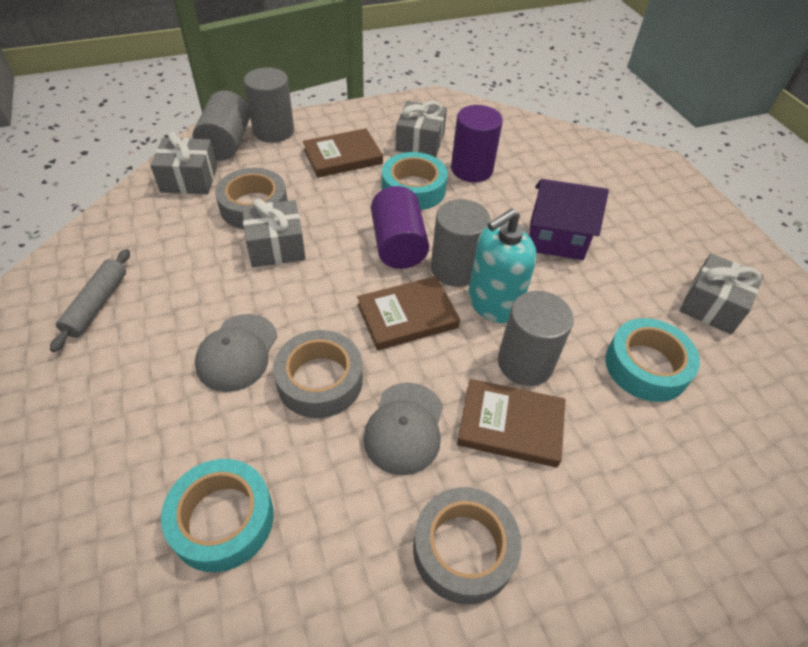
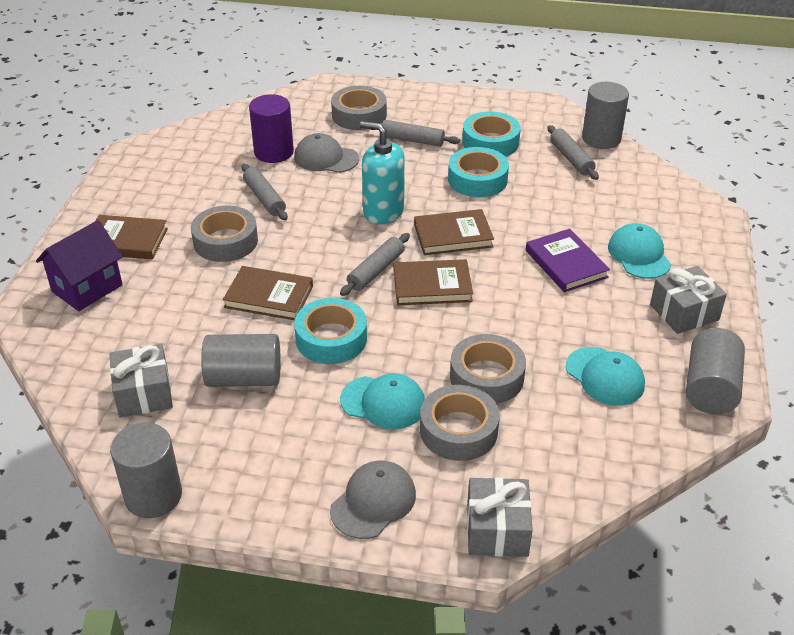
brown book: [303,128,383,178] [357,276,460,350] [457,379,566,467] = 3 -> [96,215,168,259] [223,266,313,320] [394,259,473,305] [414,209,494,255] = 4
grey gift: [150,131,217,194] [242,199,306,267] [395,101,447,158] [680,253,763,334] = 4 -> [109,344,173,418] [467,477,533,557] [650,266,727,334] = 3
grey rolling pin: [50,249,130,352] = 1 -> [242,164,288,220] [340,233,410,296] [370,120,460,147] [548,125,599,180] = 4
grey tape: [215,168,288,229] [273,330,363,418] [413,487,522,605] = 3 -> [191,205,258,262] [331,86,387,130] [420,385,500,461] [450,334,526,404] = 4
purple book: none = 0 -> [526,229,610,292] = 1
purple cylinder: [371,186,429,269] [451,105,503,182] = 2 -> [249,94,294,163] = 1
turquoise cap: none = 0 -> [340,373,425,429] [566,347,645,406] [608,223,671,279] = 3

